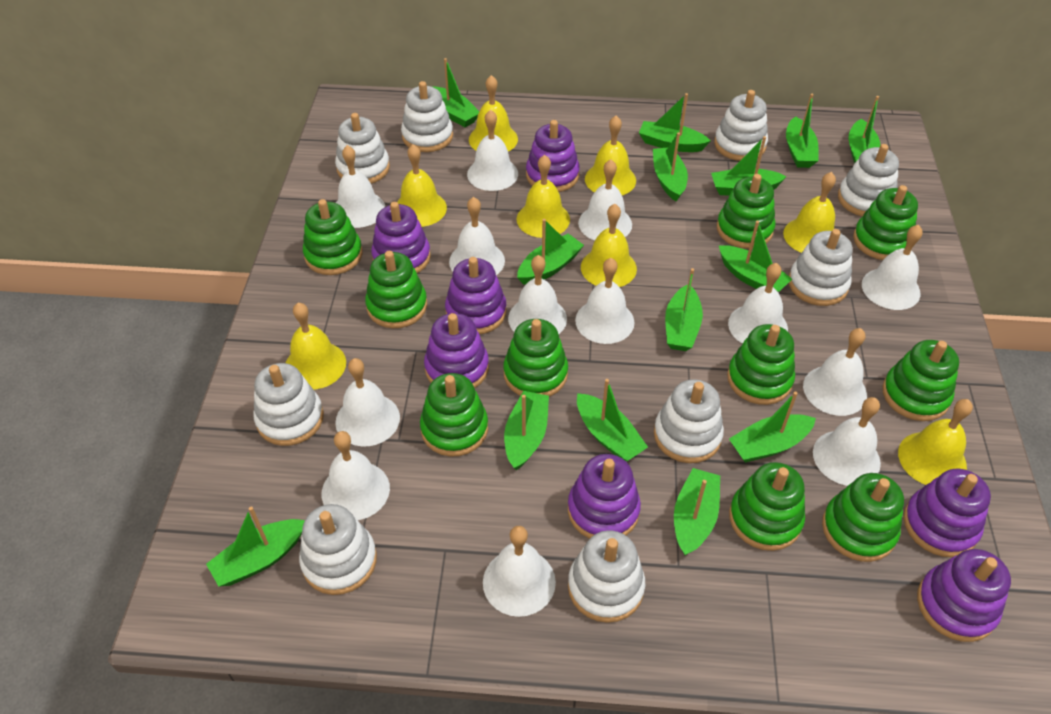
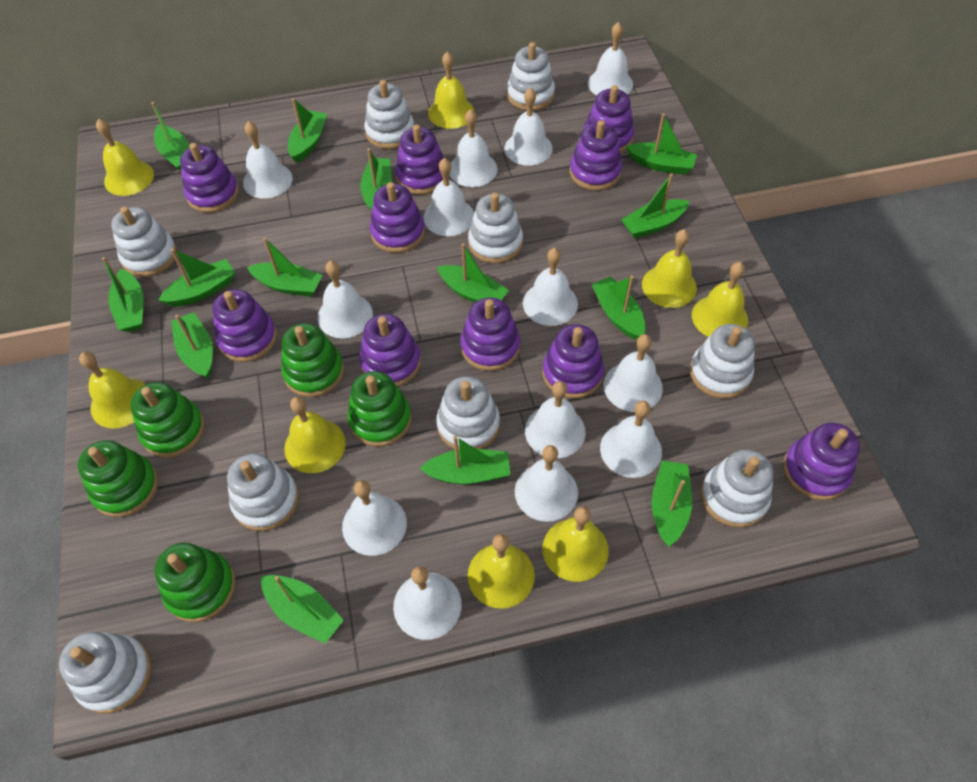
green stacking toy: [303,199,363,275] [365,251,427,328] [420,373,488,457] [503,319,568,397] [717,174,775,249] [727,324,795,405] [729,462,805,551] [822,473,904,562] [853,185,918,260] [882,340,959,421] = 10 -> [78,440,158,517] [130,382,205,458] [155,543,236,622] [281,323,344,397] [347,371,412,447] = 5
purple stacking toy: [371,202,431,273] [424,313,489,388] [445,257,507,334] [526,120,580,192] [568,454,641,539] [903,469,991,557] [917,549,1011,642] = 7 -> [180,143,239,213] [212,289,277,362] [359,314,421,387] [370,182,425,253] [395,125,444,195] [460,297,520,371] [543,324,604,399] [570,120,622,190] [584,85,634,153] [783,422,860,500] = 10

